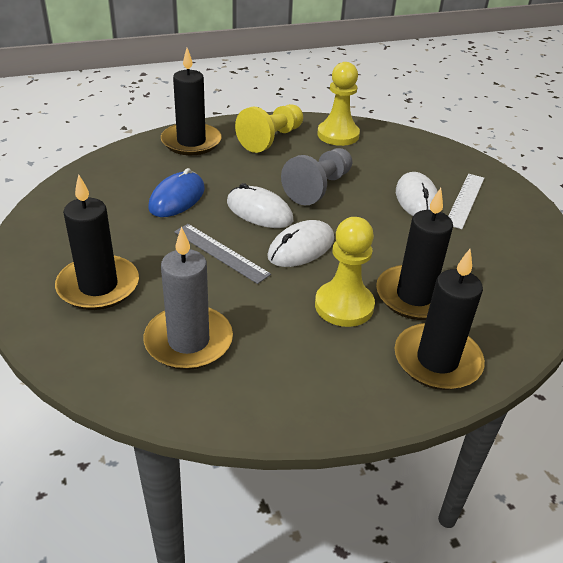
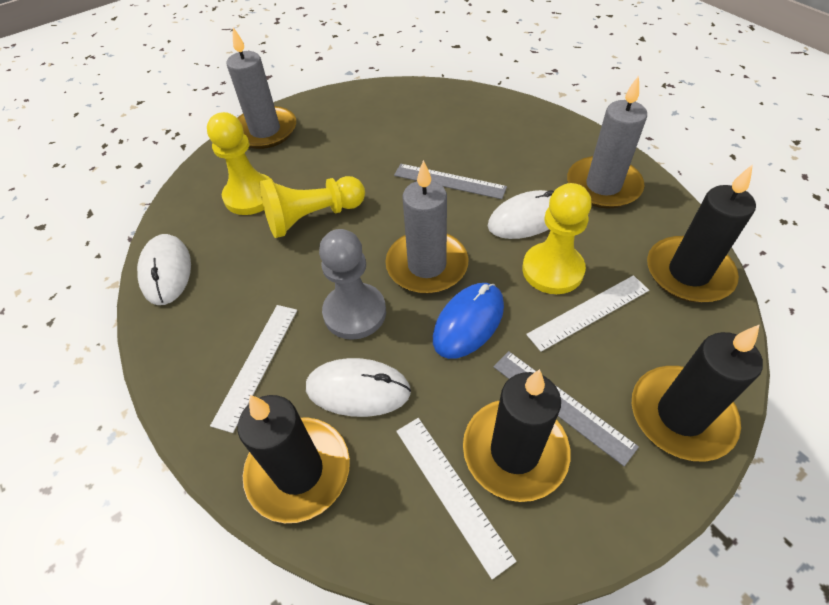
grey candle: [143,227,233,370] = 1 -> [227,27,296,149] [385,160,468,294] [567,75,647,208] = 3
grey ruler: [174,224,271,284] = 1 -> [394,164,507,199] [493,351,639,466] = 2
white ruler: [448,174,484,229] = 1 -> [210,305,297,433] [396,418,516,579] [526,275,649,352] = 3

